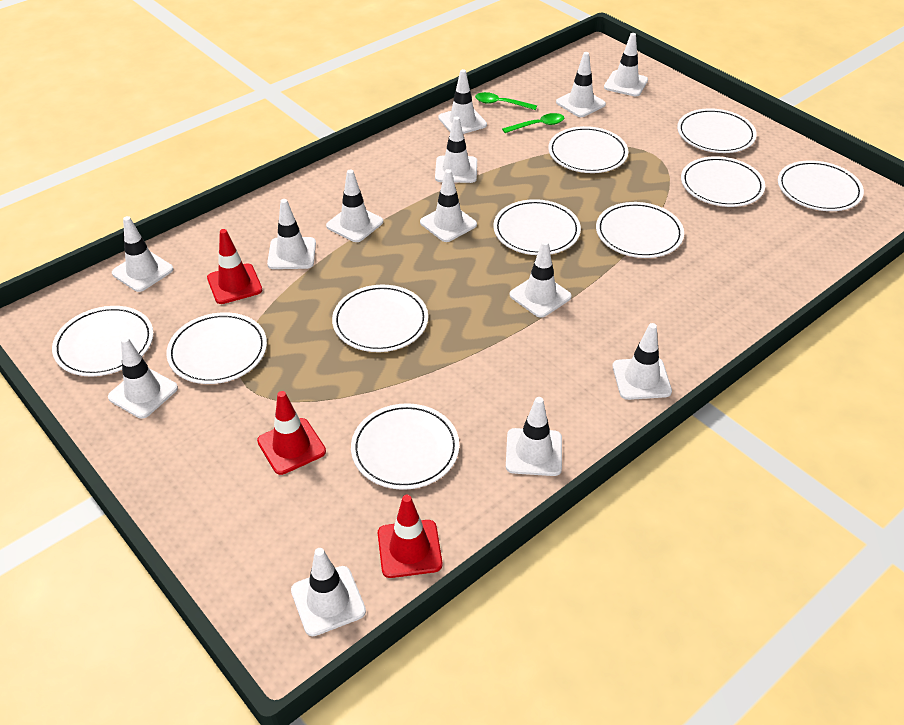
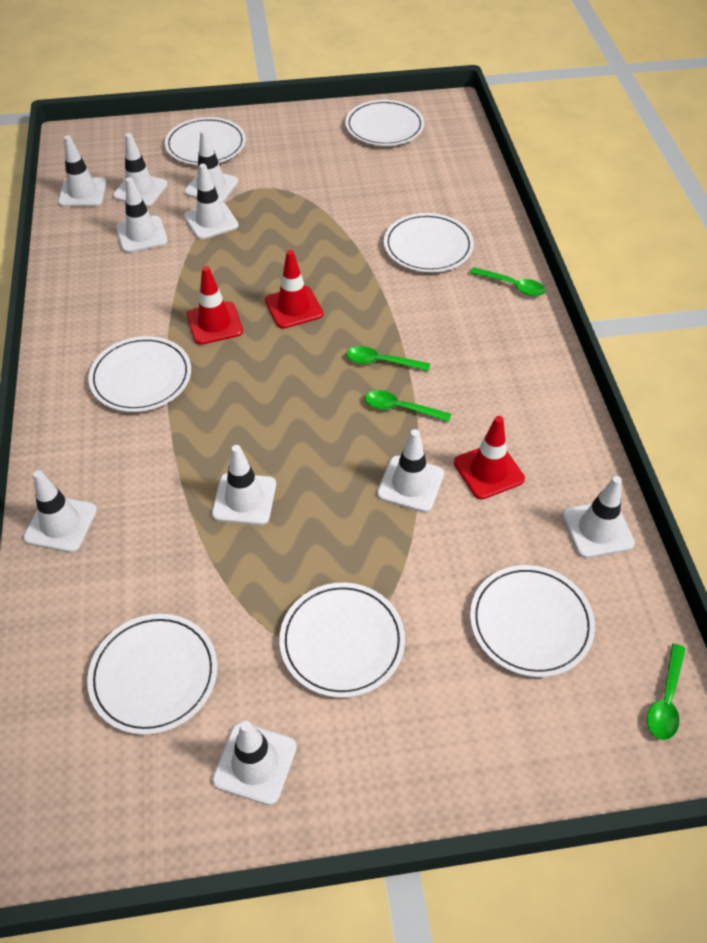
green spoon: [475,92,537,110] [502,113,564,133] = 2 -> [347,346,430,371] [365,390,451,422] [470,267,546,296] [647,644,686,740] = 4
white plate: [52,306,153,376] [166,312,267,384] [332,285,428,352] [351,403,459,490] [493,199,581,255] [548,126,628,173] [596,202,684,258] [677,108,757,153] [681,157,765,207] [778,160,864,211] = 10 -> [87,614,217,735] [88,336,191,412] [165,117,246,165] [279,583,405,698] [345,100,424,146] [384,213,474,273] [470,565,595,677] = 7
white traffic cone: [108,337,178,419] [112,216,173,292] [267,199,316,269] [291,548,366,636] [326,170,383,242] [420,169,477,242] [435,116,477,183] [438,69,487,134] [506,397,562,476] [510,241,572,318] [556,52,606,117] [604,33,648,96] [612,323,672,400] = 13 -> [23,470,97,553] [58,135,107,207] [113,133,168,207] [116,177,168,253] [184,130,238,202] [184,164,239,239] [212,445,276,525] [212,721,297,805] [377,429,444,512] [562,476,635,558] = 10

